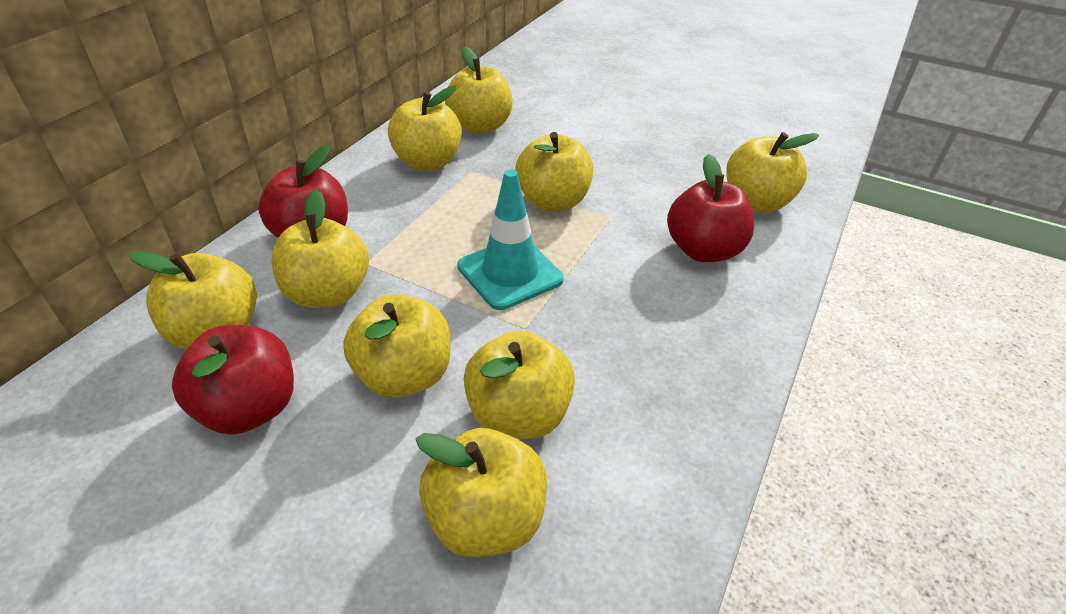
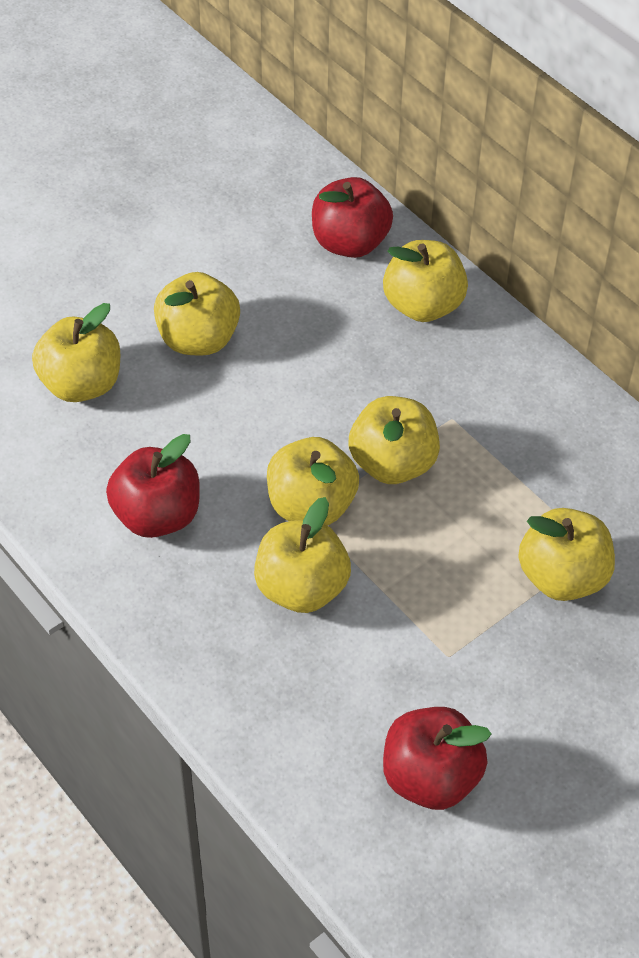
turquoise traffic cone: [458,169,564,310] = 1 -> none = 0
yellow apple: [129,251,257,350] [272,189,369,308] [343,294,450,398] [388,86,462,171] [416,428,547,557] [445,46,513,134] [464,331,575,439] [515,132,593,211] [726,132,819,213] = 9 -> [32,303,120,402] [154,272,240,355] [254,497,351,613] [267,437,359,525] [349,396,440,484] [383,240,468,322] [518,508,615,601] = 7

